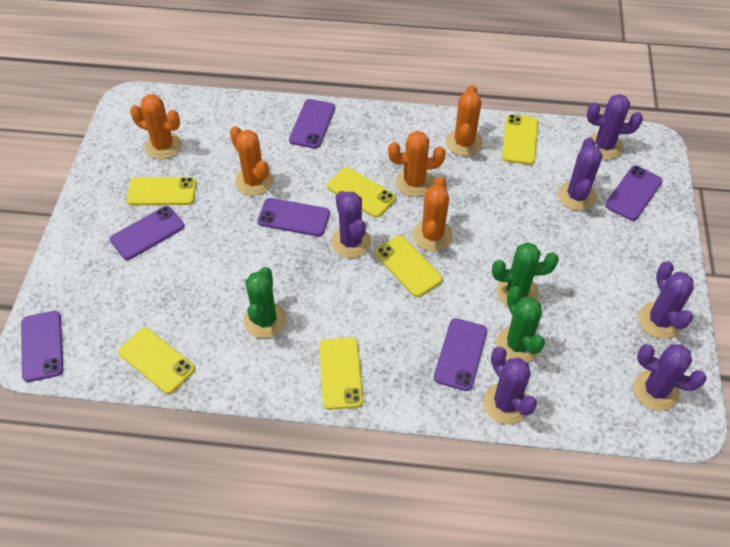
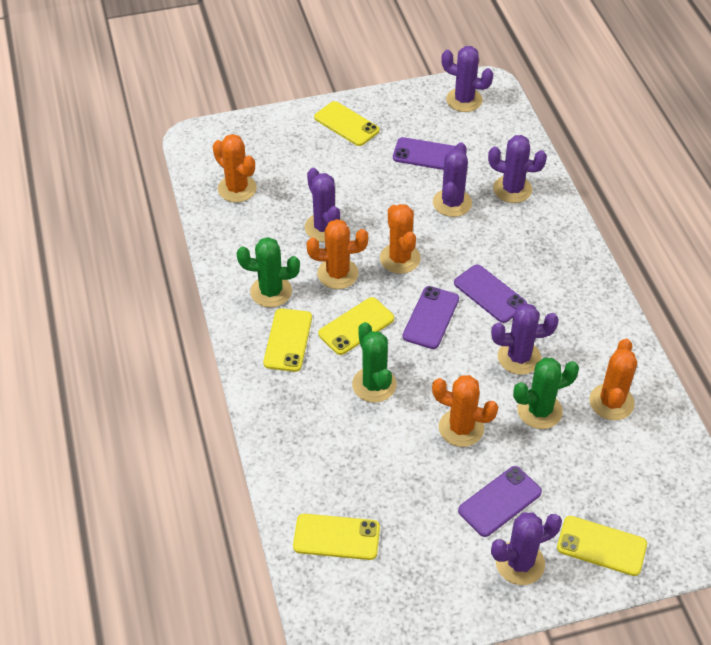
purple phone: [21,311,63,382] [110,206,184,260] [258,198,330,236] [289,99,335,149] [434,318,487,391] [605,166,663,221] = 6 -> [393,137,455,170] [403,286,459,349] [454,265,527,323] [458,466,542,537] = 4
yellow phone: [118,328,195,394] [126,177,196,205] [319,337,363,410] [327,167,396,218] [375,235,443,297] [502,114,538,165] = 6 -> [263,308,312,372] [293,514,380,560] [314,101,380,146] [318,297,394,355] [557,516,647,576] = 5

